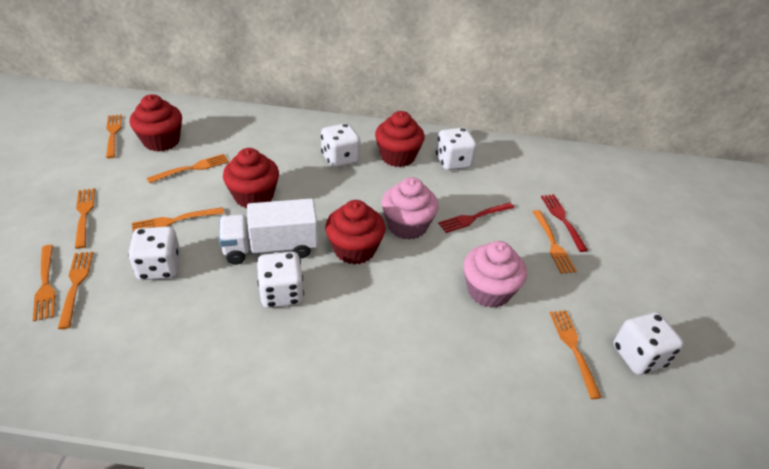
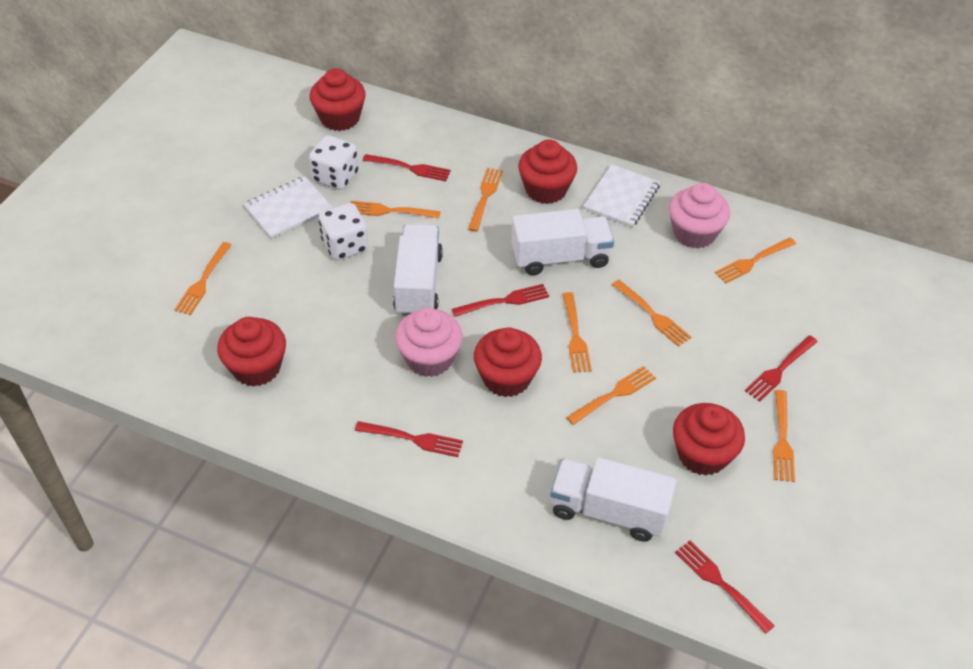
red cupcake: [130,94,182,152] [223,148,279,208] [325,200,385,265] [375,111,425,167] = 4 -> [217,317,286,387] [310,68,366,131] [474,328,542,397] [518,139,577,204] [673,403,745,476] = 5
red fork: [438,202,514,233] [541,194,588,252] = 2 -> [355,421,463,457] [363,154,451,181] [452,284,549,317] [675,540,774,633] [745,335,818,402] = 5
white dice: [128,226,181,280] [257,252,304,308] [321,123,360,168] [436,128,477,170] [613,312,684,375] = 5 -> [309,135,359,190] [319,203,369,260] = 2
white notebook: none = 0 -> [244,176,332,239] [583,164,660,227] = 2
white truck: [219,198,318,265] = 1 -> [393,224,443,316] [511,209,614,275] [551,457,677,542] = 3

